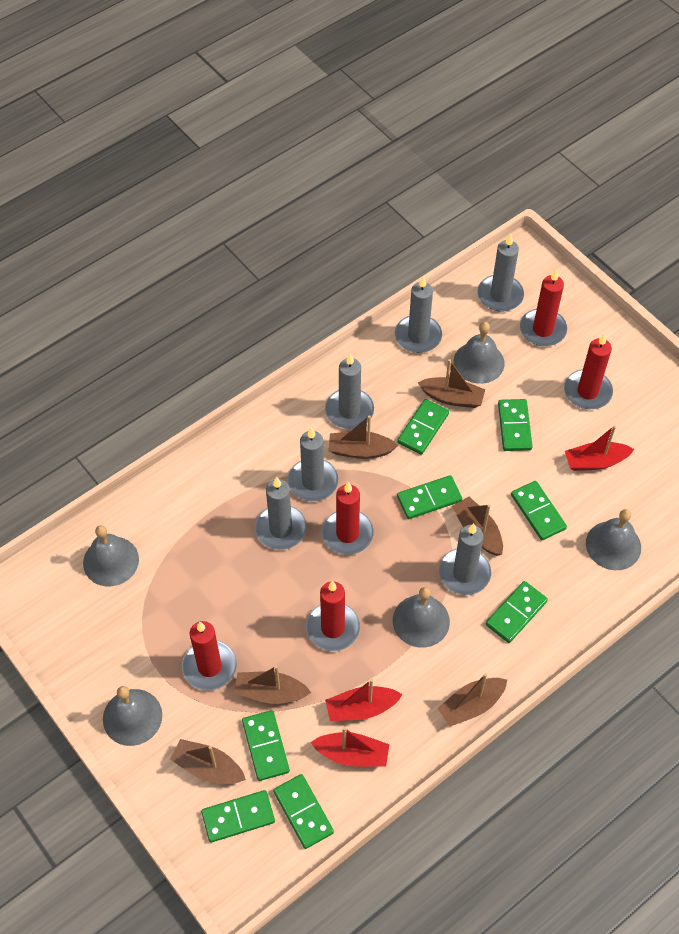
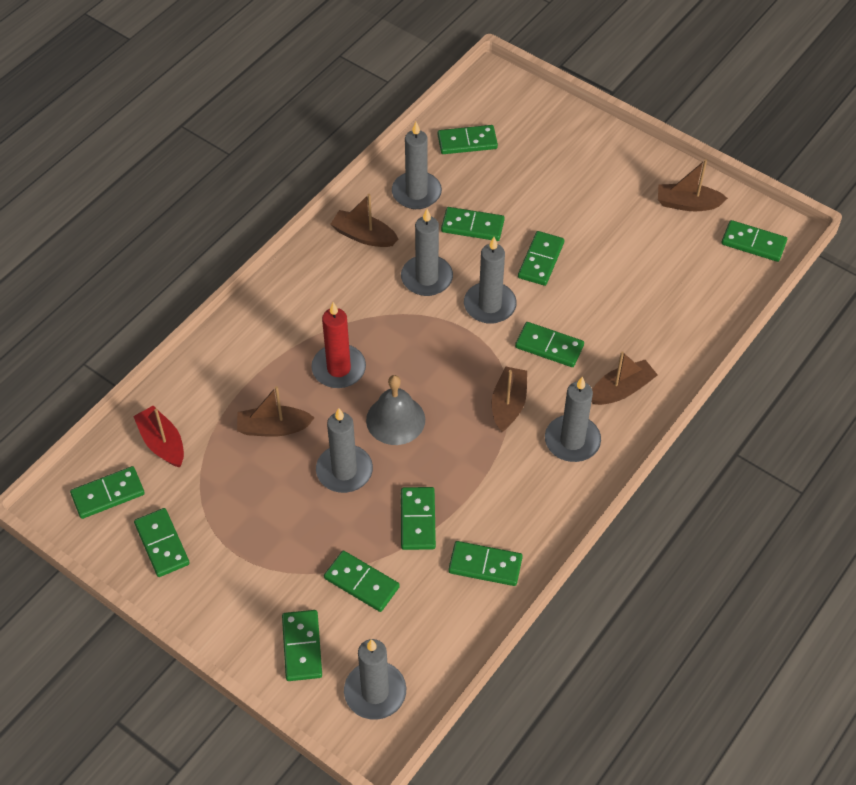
brown boat: [170,739,246,784] [234,666,311,704] [329,415,398,459] [418,359,485,408] [438,673,507,727] [452,497,503,556] = 6 -> [237,386,315,437] [330,194,398,247] [492,367,527,432] [592,351,658,405] [658,159,728,211] = 5
green domino: [201,790,275,842] [242,710,290,781] [273,774,334,849] [397,399,449,455] [397,475,462,519] [486,581,548,643] [498,399,533,451] [511,481,567,540] = 8 -> [70,466,145,519] [134,508,190,577] [282,610,322,681] [324,550,400,612] [401,487,436,550] [438,125,498,154] [441,207,505,241] [448,541,523,586] [515,322,584,367] [518,231,564,286] [721,220,787,262] = 11
grey bell: [83,525,139,586] [103,686,162,746] [393,587,450,648] [454,322,505,384] [586,509,641,570] = 5 -> [366,375,425,445] = 1
red boat: [310,727,390,767] [325,679,403,721] [565,425,634,471] = 3 -> [133,406,184,468] = 1
red candle: [182,621,237,691] [306,581,360,651] [322,482,374,555] [520,269,567,346] [564,333,613,409] = 5 -> [311,302,366,388] = 1

